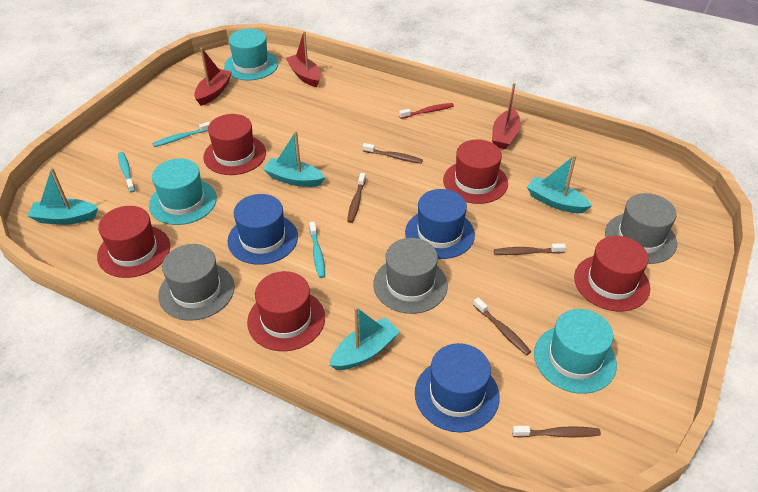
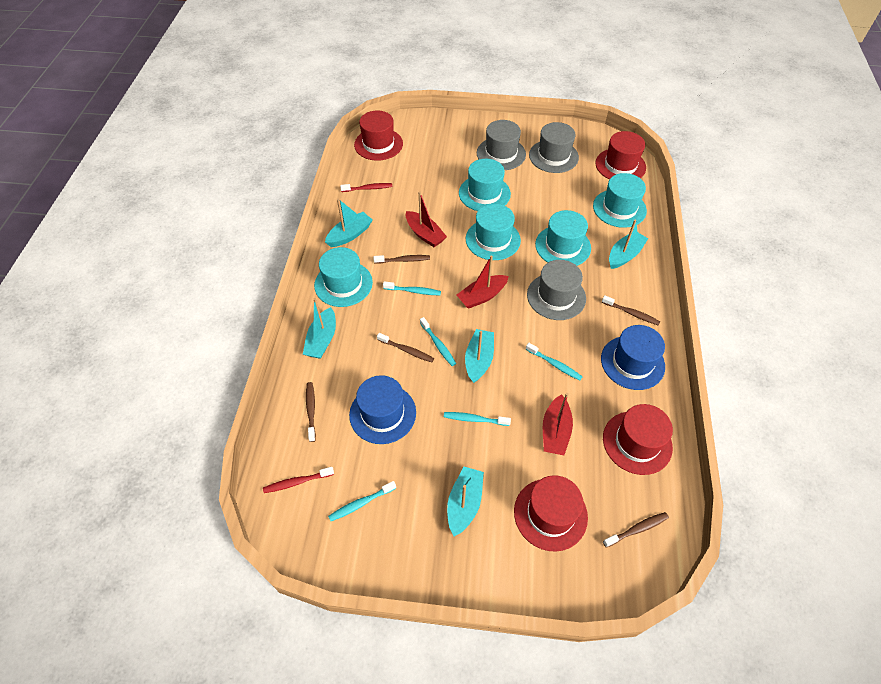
blue hat: [228,194,298,265] [405,189,475,259] [415,343,500,433] = 3 -> [349,375,416,444] [601,325,665,390] = 2
red hat: [97,206,170,278] [203,114,266,175] [247,271,325,351] [443,139,508,204] [574,236,650,312] = 5 -> [354,111,403,161] [514,475,588,551] [595,131,646,180] [603,404,673,475] = 4
red toothbrush: [399,103,454,119] = 1 -> [263,467,334,493] [340,183,392,192] = 2
turquoise boat: [28,168,98,225] [263,131,325,187] [330,307,400,370] [527,155,592,213] = 4 -> [303,298,336,359] [325,198,373,247] [447,467,484,537] [465,329,494,383] [609,220,648,269] = 5
turquoise hat: [149,158,217,225] [224,29,278,80] [534,309,617,394] = 3 -> [314,247,373,307] [459,159,511,211] [466,204,521,260] [535,210,591,266] [593,173,647,228] = 5
turquoise toothbrush: [118,152,135,193] [152,122,210,147] [309,222,325,278] = 3 -> [328,481,396,521] [383,281,441,295] [420,317,456,366] [444,412,511,426] [526,343,583,381] = 5

